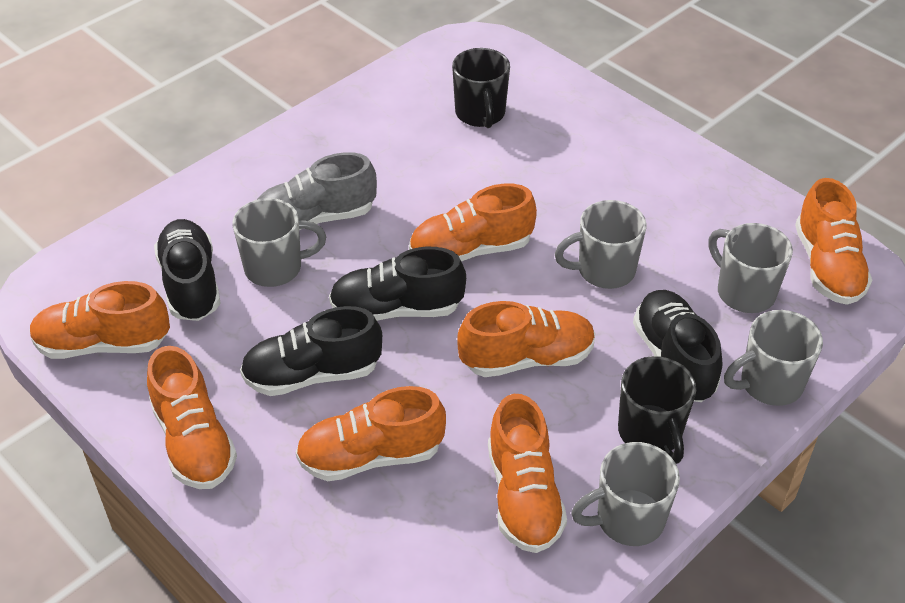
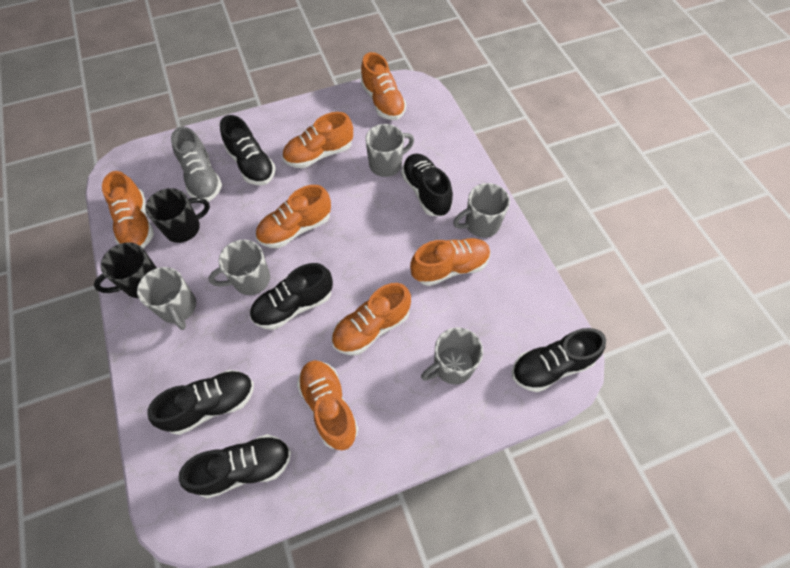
black shoe: [154,219,221,321] [240,306,382,396] [329,247,466,321] [633,290,722,402] = 4 -> [147,370,254,435] [179,434,291,498] [220,115,276,185] [250,263,333,330] [401,154,453,216] [512,328,606,392] = 6

